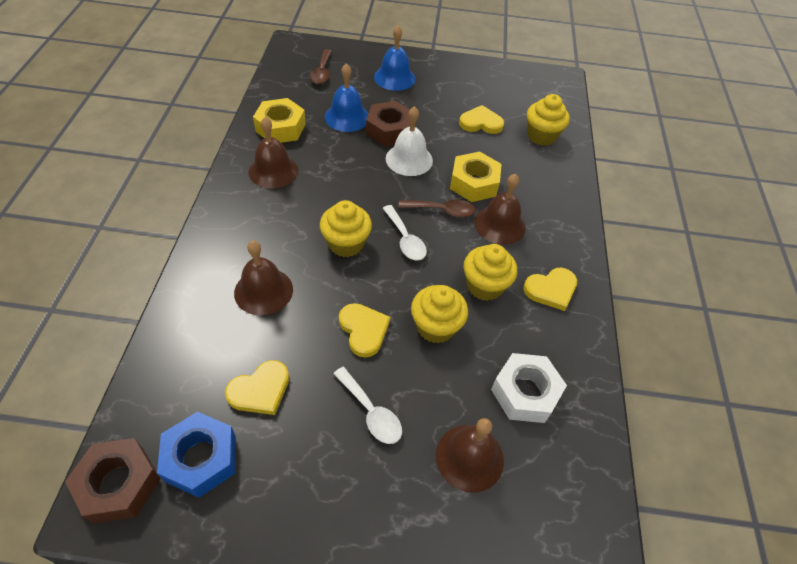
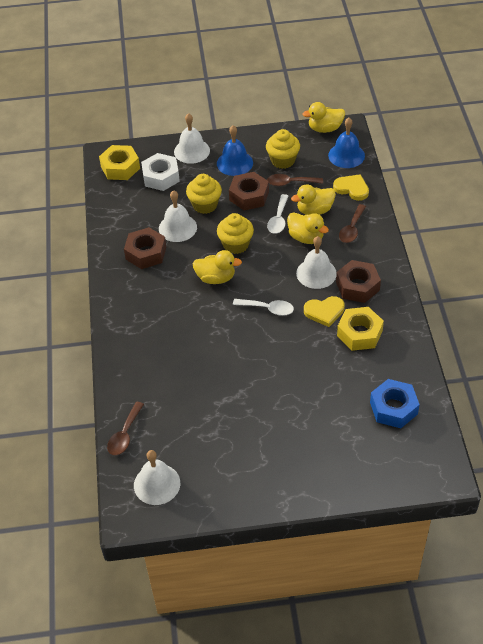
brown bell: [234,241,293,316] [248,117,298,189] [436,418,504,493] [474,174,526,245] = 4 -> none = 0
brown nut: [65,438,161,524] [366,101,410,147] = 2 -> [124,227,166,269] [229,172,269,210] [336,260,381,303] = 3
brown spoon: [310,49,332,84] [399,199,475,218] = 2 -> [107,402,144,455] [267,174,323,186] [339,204,366,243] = 3
white bell: [386,106,433,176] = 1 -> [134,450,180,505] [159,190,197,242] [174,113,210,164] [296,236,337,289] = 4
yellow cupcake: [320,200,372,257] [411,285,468,344] [464,244,517,301] [527,94,570,146] = 4 -> [186,174,222,214] [217,213,254,254] [266,129,300,169] = 3
yellow duck: none = 0 -> [192,250,242,284] [287,212,329,244] [291,184,336,215] [302,102,345,133] = 4
yellow heart: [225,360,289,415] [339,303,391,358] [459,105,504,134] [523,268,577,311] = 4 -> [304,296,345,327] [333,174,369,201] = 2

